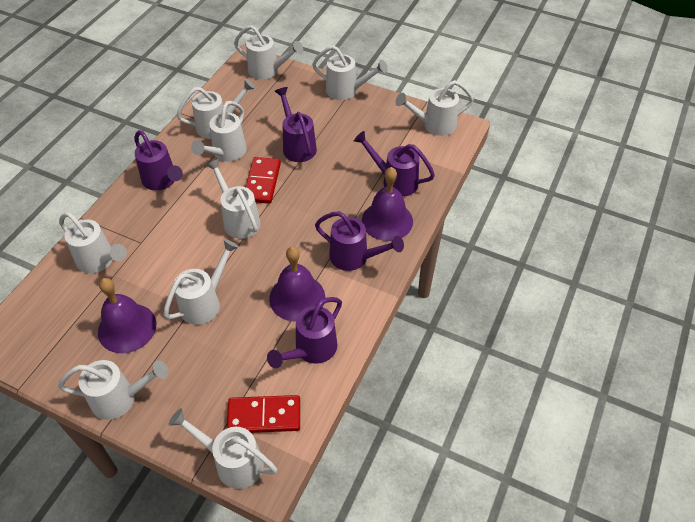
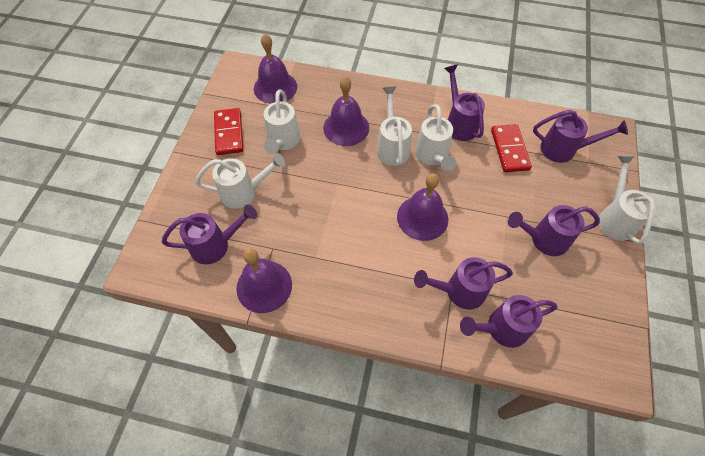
purple bell: [98,278,156,353] [269,246,325,322] [362,167,413,241] = 3 -> [236,249,292,313] [254,34,297,104] [323,76,369,146] [397,173,448,241] = 4
purple watering can: [134,130,183,191] [267,297,342,368] [275,87,317,162] [315,211,404,271] [354,131,435,197] = 5 -> [162,204,257,264] [414,257,513,309] [444,64,485,141] [460,295,557,348] [508,205,600,256] [533,110,628,163] = 6
white watering can: [58,360,168,420] [59,213,127,273] [163,239,239,325] [169,408,277,489] [176,79,255,139] [191,101,247,161] [206,159,261,239] [234,25,303,80] [312,46,388,100] [395,80,474,136] = 10 -> [195,153,285,209] [264,90,300,154] [376,86,412,166] [415,105,456,171] [599,156,656,245] = 5

